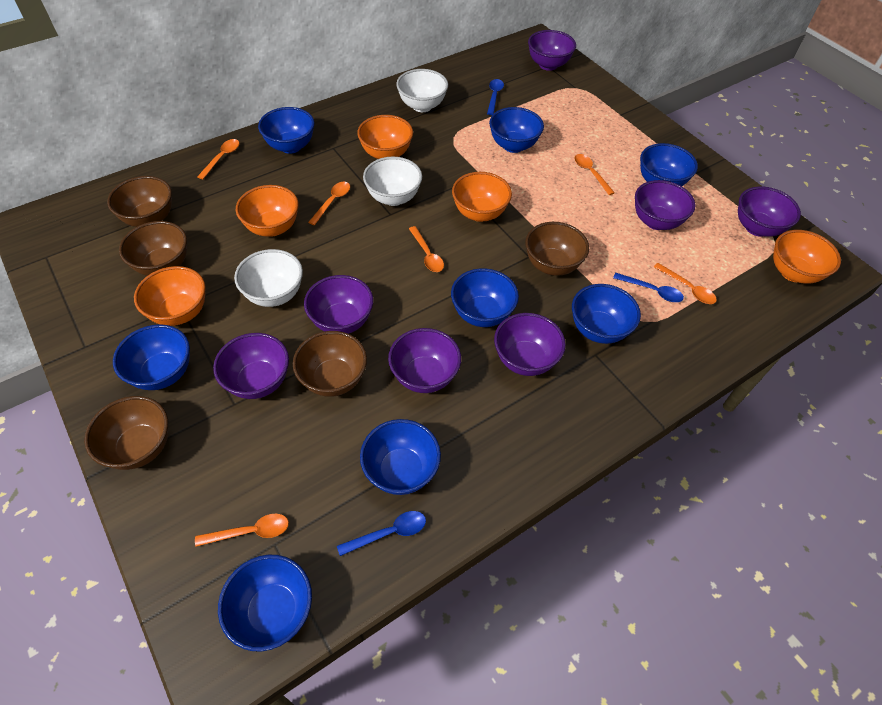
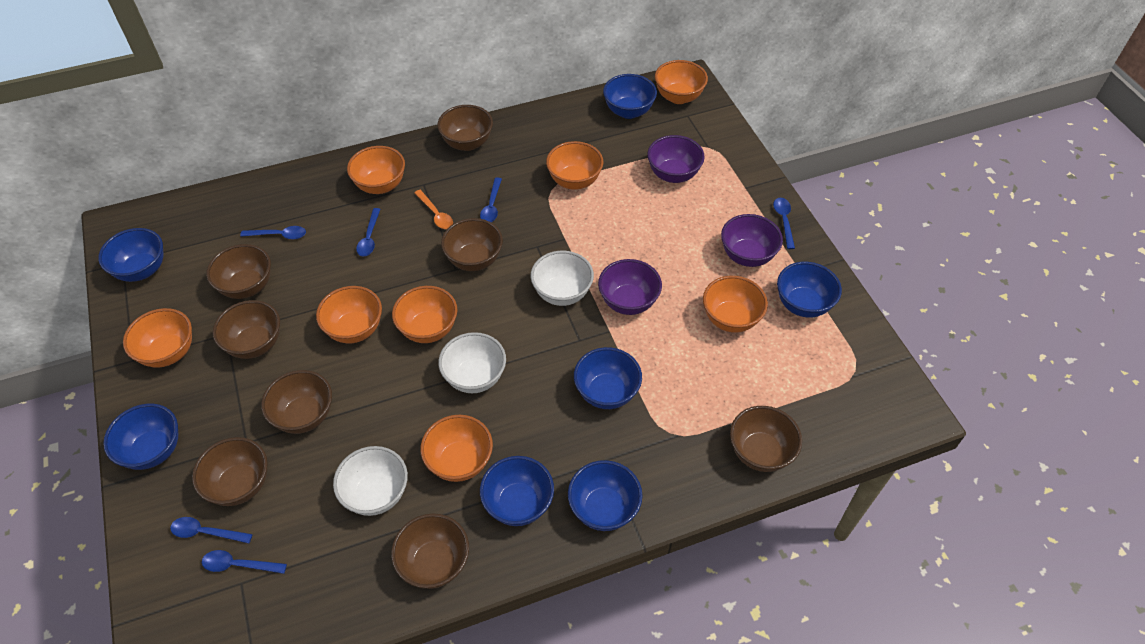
blue bowl: [113,324,190,390] [218,555,312,651] [258,107,315,154] [360,419,441,495] [451,268,519,327] [489,107,544,153] [572,284,641,344] [640,143,698,186] = 8 -> [98,228,164,282] [103,404,178,470] [480,456,554,526] [568,460,642,531] [574,347,642,409] [603,74,657,119] [777,262,842,318] = 7
blue spoon: [337,511,426,556] [487,79,504,115] [613,273,684,302] = 3 -> [170,517,253,543] [202,550,287,574] [240,226,306,239] [356,208,381,256] [480,178,502,222] [773,198,795,249] = 6
brown bowl: [84,396,168,470] [107,176,172,227] [119,221,187,276] [293,331,367,397] [525,222,589,276] = 5 -> [192,437,268,506] [207,244,271,299] [213,300,280,359] [261,370,332,434] [391,513,469,589] [437,105,493,151] [441,218,503,271] [730,406,802,472] = 8
orange bowl: [134,266,206,326] [236,185,299,237] [357,115,413,159] [452,172,512,222] [773,230,841,284] = 5 -> [123,308,192,368] [316,286,382,343] [347,146,405,194] [392,286,458,343] [420,415,493,482] [546,141,604,190] [655,60,708,104] [703,276,768,333] = 8
orange spoon: [195,514,289,547] [197,139,239,179] [308,182,350,225] [409,226,444,272] [574,154,615,195] [654,263,717,304] = 6 -> [414,190,453,229] = 1
purple bowl: [213,333,289,399] [304,275,373,334] [388,328,461,393] [494,313,566,376] [528,30,576,71] [635,180,695,230] [738,187,801,237] = 7 -> [598,259,662,315] [647,135,705,183] [721,214,783,267] = 3

